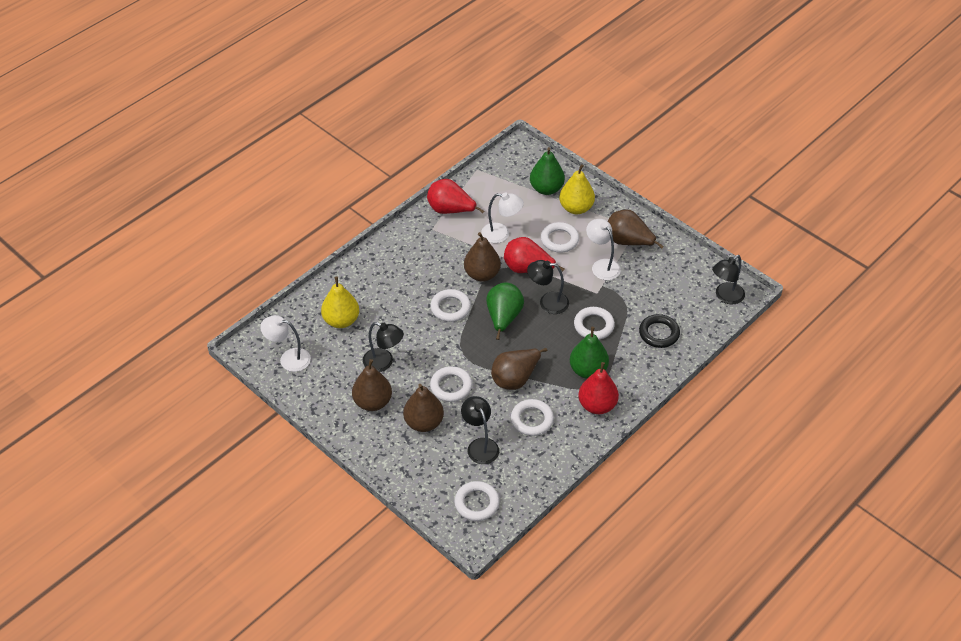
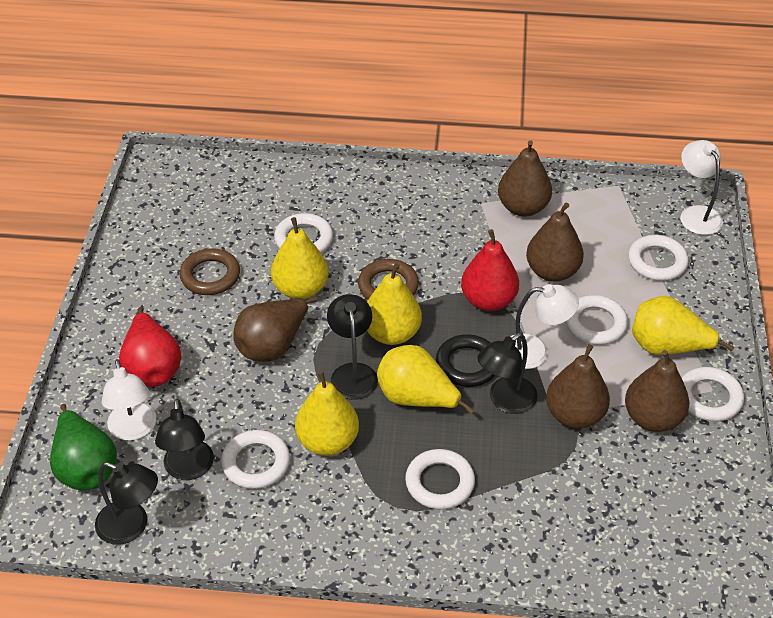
brown ring: none = 0 -> [180,248,240,295] [358,259,419,300] = 2
green pear: [486,282,524,340] [530,147,565,195] [570,327,609,379] = 3 -> [50,404,117,490] = 1
red pear: [427,179,484,214] [504,237,564,273] [578,362,619,414] = 3 -> [119,307,181,387] [461,229,519,311] = 2
yellow pear: [321,276,359,328] [559,164,595,214] = 2 -> [271,217,328,299] [295,371,359,456] [367,263,422,345] [377,345,474,414] [632,296,735,355] = 5

